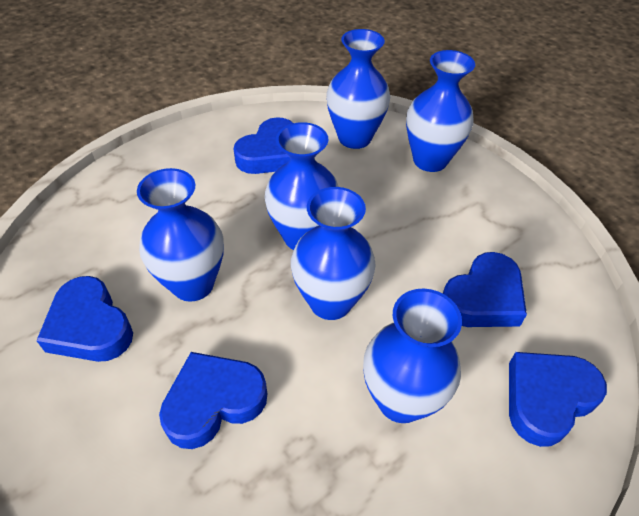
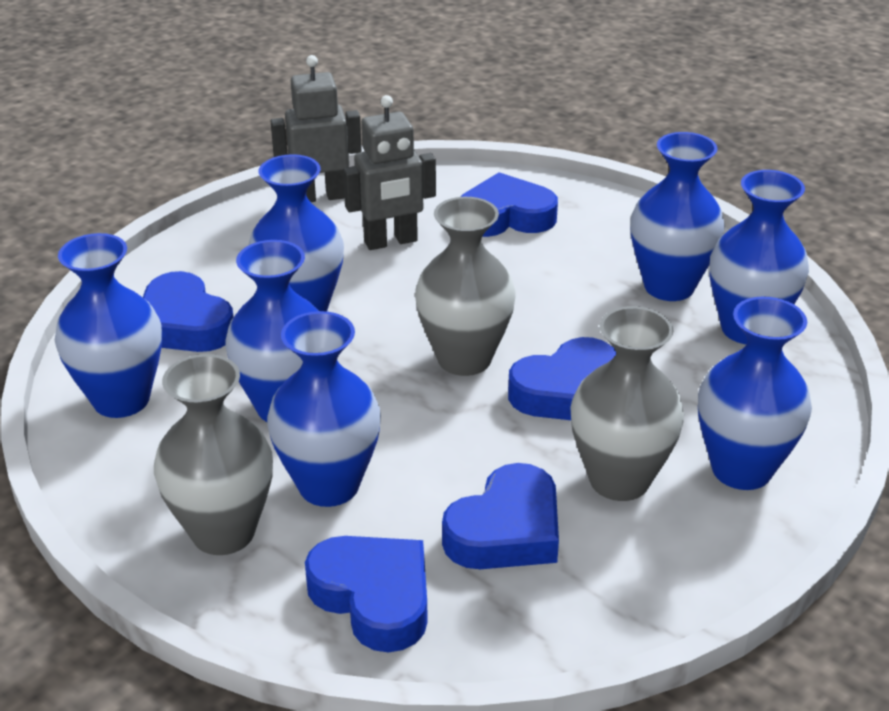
blue vase: [137,168,224,302] [264,122,339,250] [291,187,376,320] [326,29,390,149] [363,289,462,423] [406,50,475,172] = 6 -> [55,233,162,418] [225,240,319,422] [248,154,344,311] [267,311,381,507] [630,132,725,301] [698,296,812,490] [710,170,809,344] = 7
grey robot: none = 0 -> [271,55,362,202] [343,95,436,250] = 2
grey vase: none = 0 -> [154,354,273,555] [415,197,516,376] [570,306,684,501] = 3

